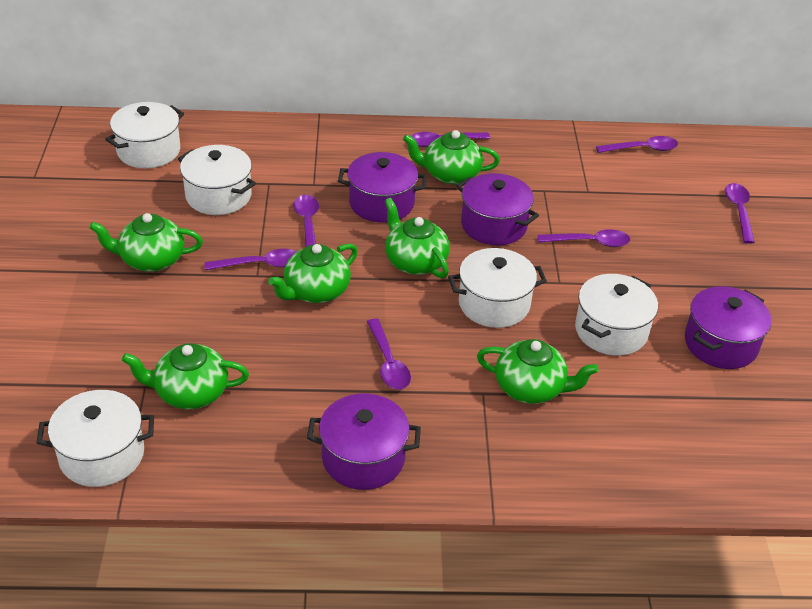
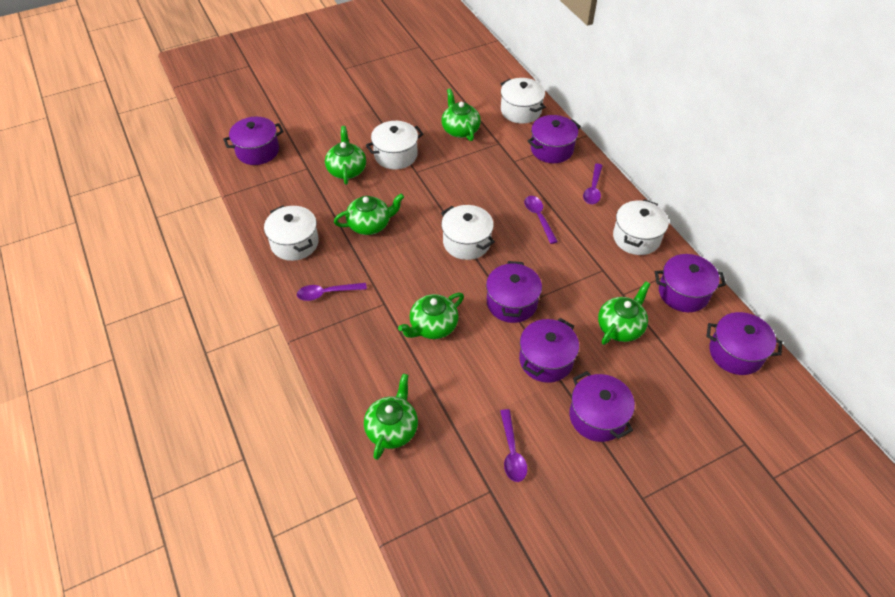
purple pot: [307,394,421,490] [338,152,427,223] [456,173,539,245] [685,286,772,369] = 4 -> [223,117,284,165] [486,261,542,323] [519,318,579,383] [528,115,581,163] [569,371,635,442] [655,254,726,312] [706,312,782,375] = 7
purple spoon: [204,249,297,270] [293,195,319,247] [367,319,411,389] [411,132,490,147] [538,229,630,247] [596,136,678,153] [725,183,755,244] = 7 -> [297,283,367,301] [500,409,527,482] [524,196,558,244] [583,163,603,204] = 4

